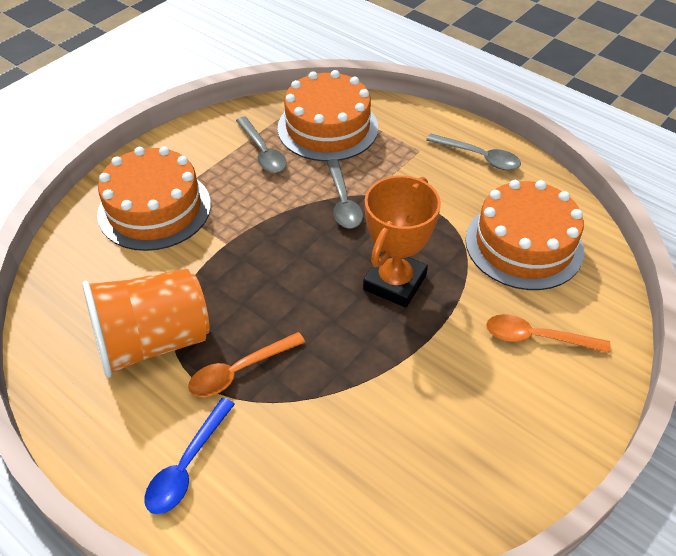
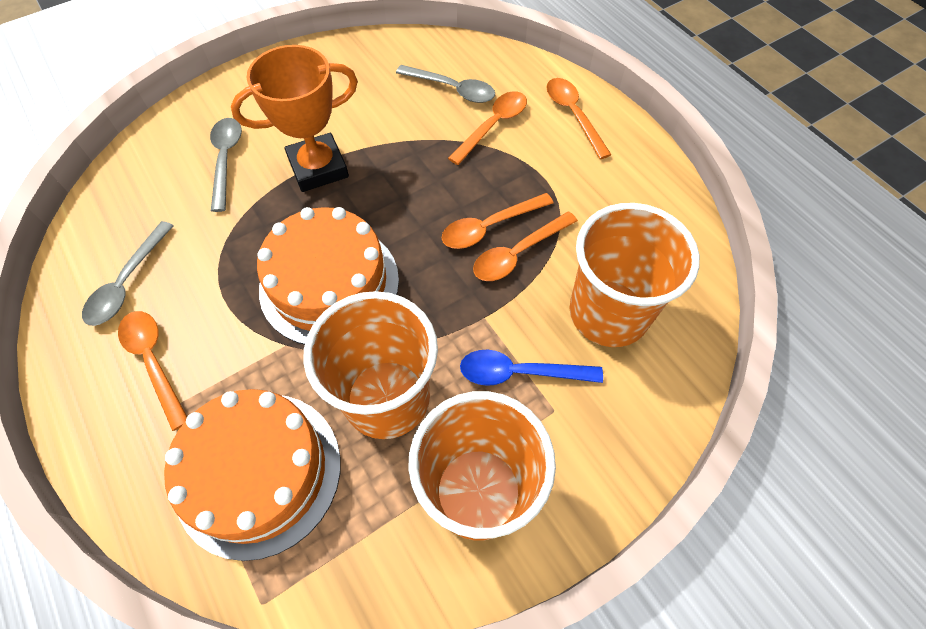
orange cake: [97,146,211,251] [278,70,378,161] [465,180,584,290] = 3 -> [164,389,341,561] [257,207,399,345] = 2
orange cup: [82,269,210,378] = 1 -> [303,291,438,439] [408,391,556,541] [570,203,700,347] = 3
orange spoon: [188,332,305,397] [486,314,611,353] = 2 -> [118,311,187,431] [442,193,553,249] [448,91,527,165] [473,211,578,281] [546,78,612,159] = 5

